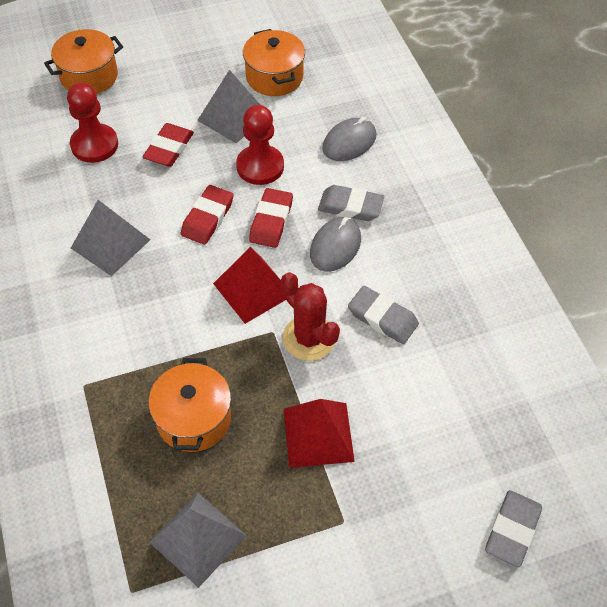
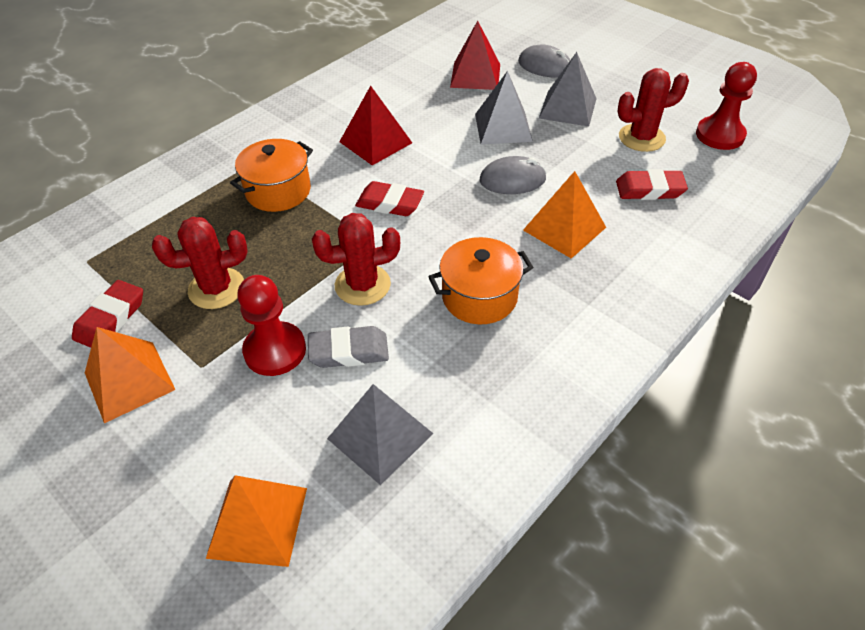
grey eraser: [318,185,384,221] [348,286,419,344] [485,490,542,568] = 3 -> [308,326,389,368] = 1
orange pot: [44,29,123,94] [149,358,231,452] [243,29,305,96] = 3 -> [230,139,313,212] [428,237,534,324] = 2
orange pyramid: none = 0 -> [85,327,175,423] [206,475,307,567] [523,171,606,259] = 3
red cactus: [281,272,340,361] = 1 -> [152,217,248,309] [312,213,400,306] [617,68,689,152] = 3

